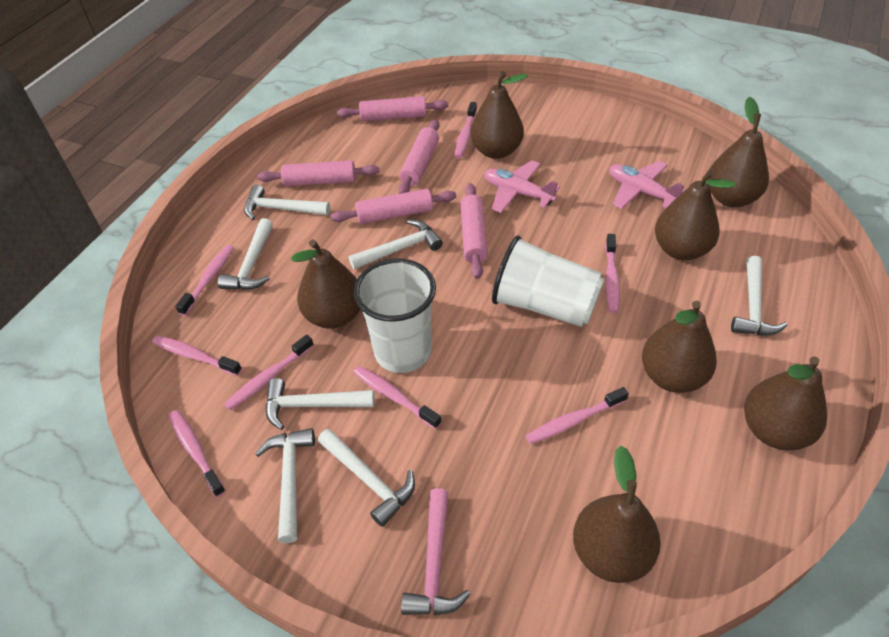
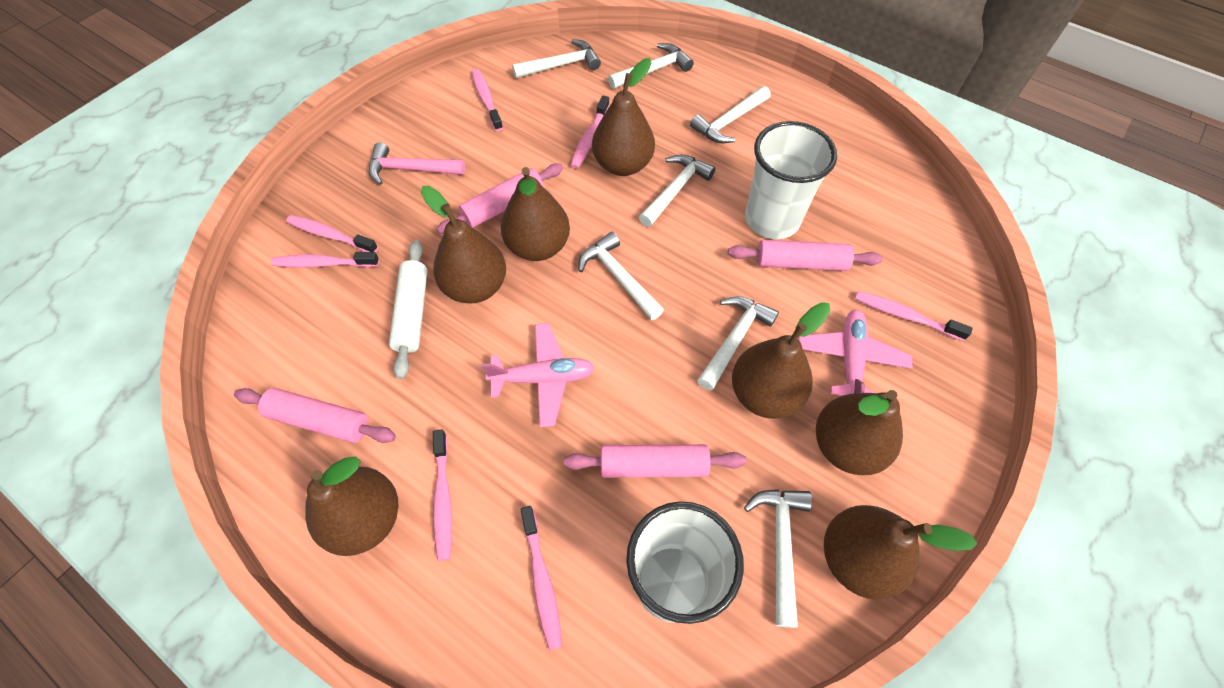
pink rolling pin: [257,160,379,186] [330,189,456,224] [337,96,448,122] [398,119,440,194] [460,183,488,279] = 5 -> [234,388,396,443] [437,164,563,234] [564,444,746,478] [728,240,883,271] = 4
pink toothbrush: [152,336,242,376] [169,410,226,497] [175,245,234,316] [224,335,314,410] [353,366,441,429] [454,102,477,158] [526,387,629,444] [605,234,620,313] = 8 -> [271,252,379,268] [286,215,378,252] [433,429,452,561] [471,69,503,131] [521,506,562,650] [571,96,610,169] [855,291,973,341] = 7
white rolling pin: none = 0 -> [389,240,427,379] = 1

